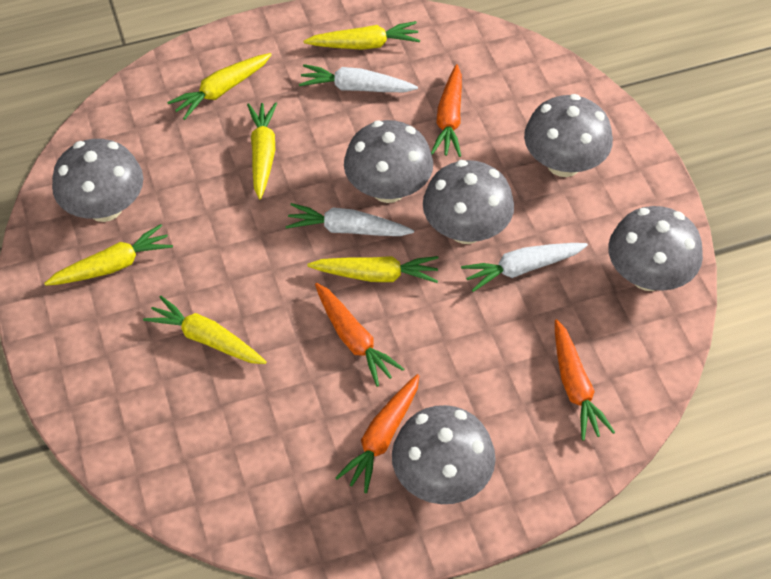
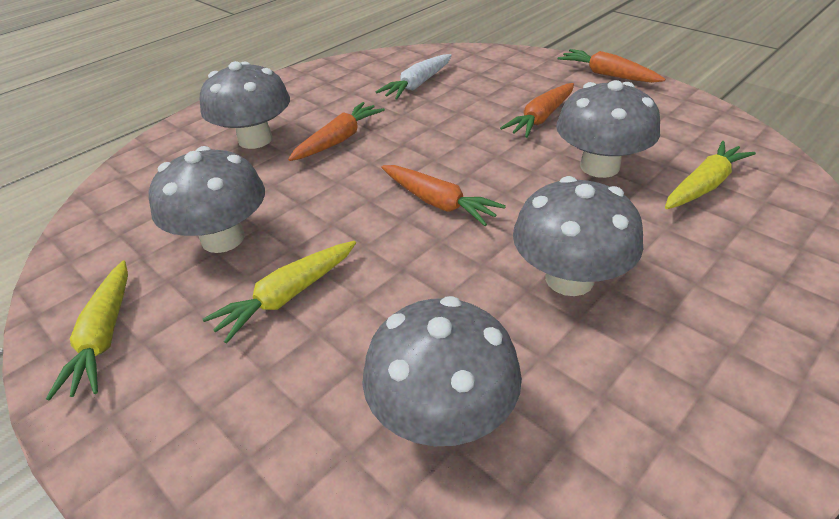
grey mushroom: [52,139,143,222] [344,120,433,203] [392,405,496,504] [423,160,514,244] [524,94,613,177] [608,206,703,291] = 6 -> [149,146,265,253] [200,61,290,149] [362,296,522,446] [513,176,643,296] [556,80,660,178] = 5
white carrot: [285,203,414,236] [299,64,418,92] [461,243,588,292] = 3 -> [376,54,452,100] = 1
yellow carrot: [44,224,173,286] [143,296,267,364] [167,53,272,120] [247,102,277,199] [304,21,420,50] [307,256,438,283] = 6 -> [46,260,128,400] [203,241,356,343] [665,141,756,209] = 3

